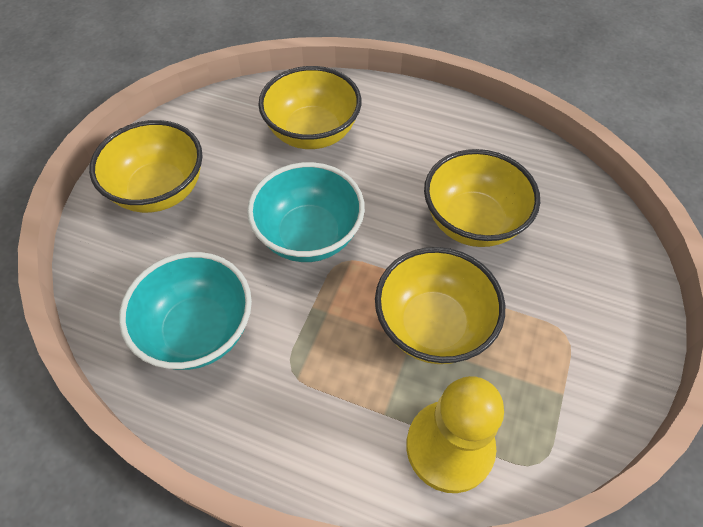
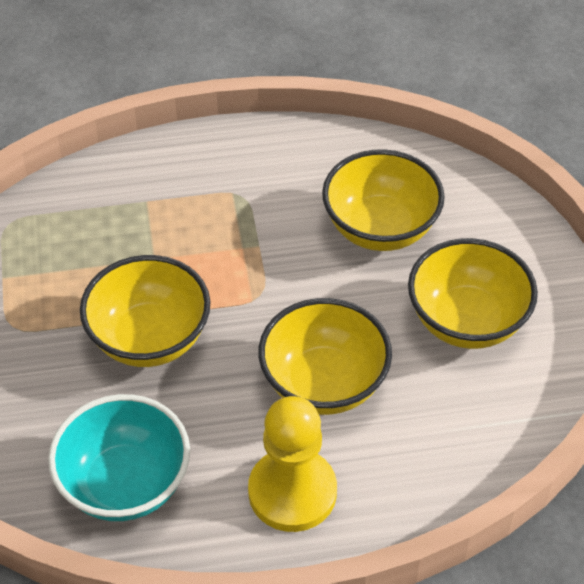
turquoise bowl: [119,252,252,370] [247,162,365,262] = 2 -> [48,394,190,521] = 1

